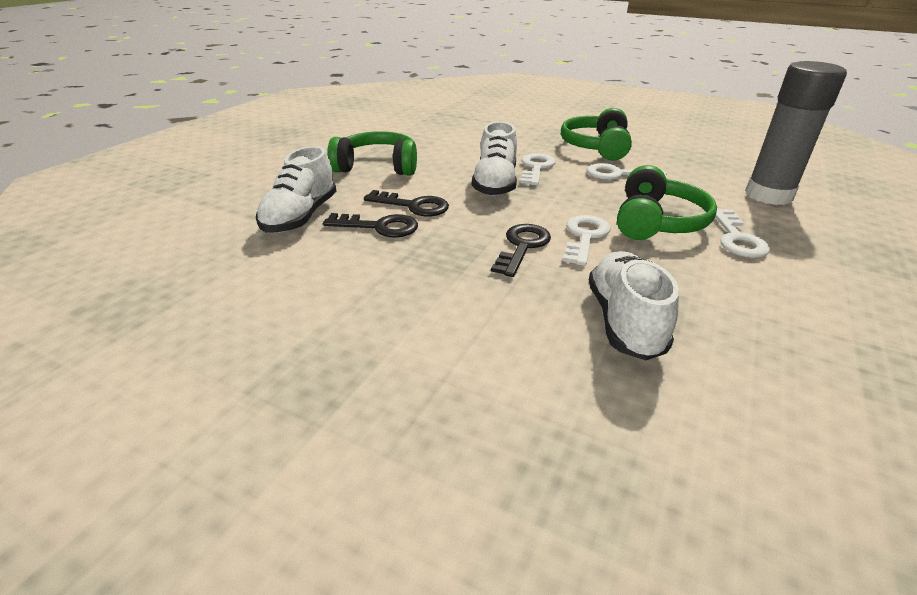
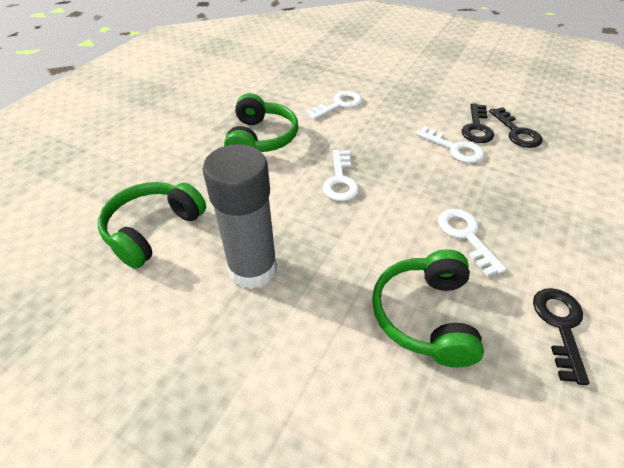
white shoe: [256,146,336,233] [472,121,517,196] [589,251,679,360] = 3 -> none = 0

